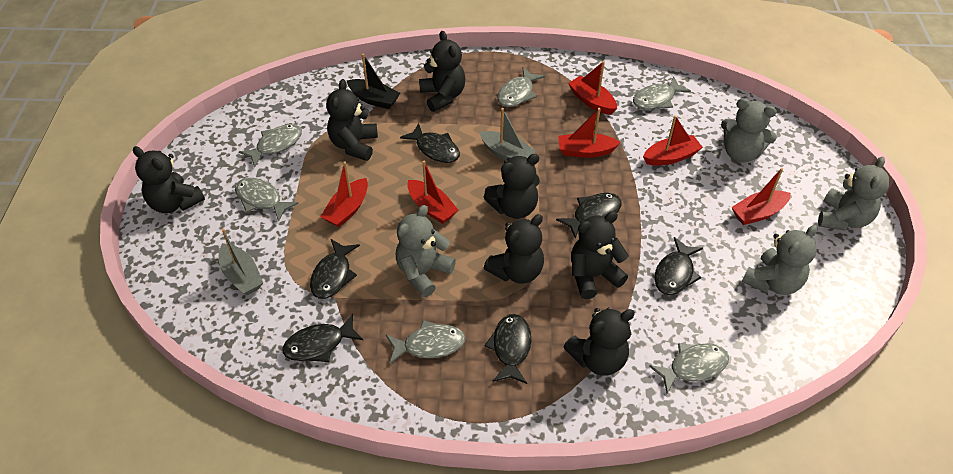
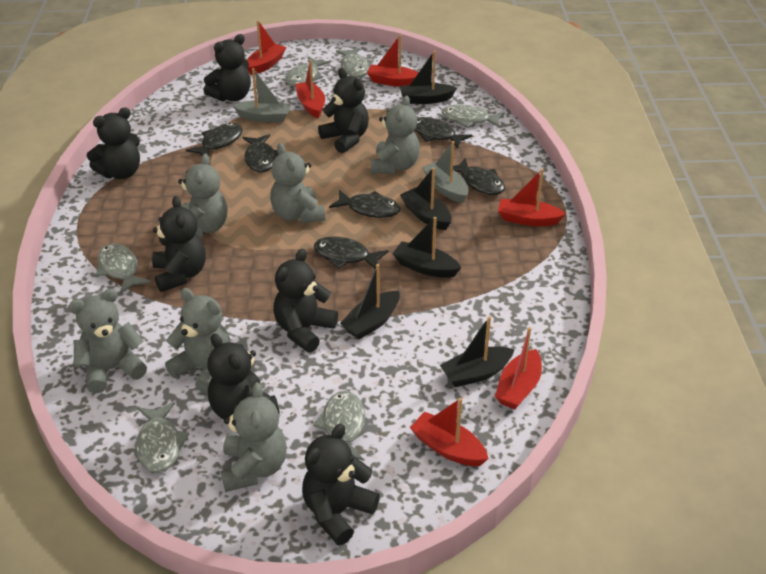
black boat: [347,54,400,109] = 1 -> [340,264,400,339] [392,217,461,278] [400,51,457,104] [400,167,451,230] [440,316,515,387] = 5
grey teddy bear: [396,205,456,297] [721,98,777,162] [742,225,818,295] [818,156,890,231] = 4 -> [68,289,147,394] [165,288,231,394] [178,154,227,238] [221,382,287,492] [270,143,325,223] [371,96,420,174] = 6

